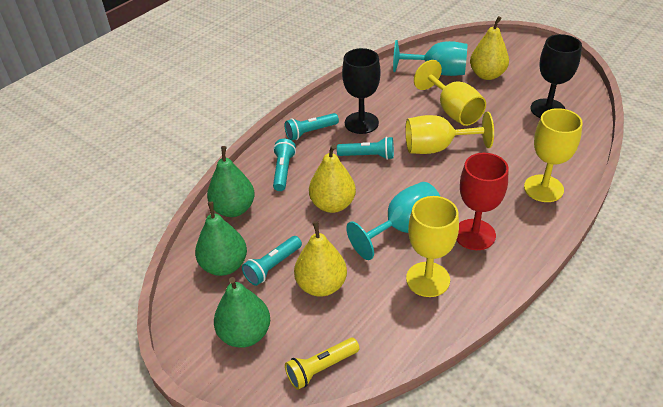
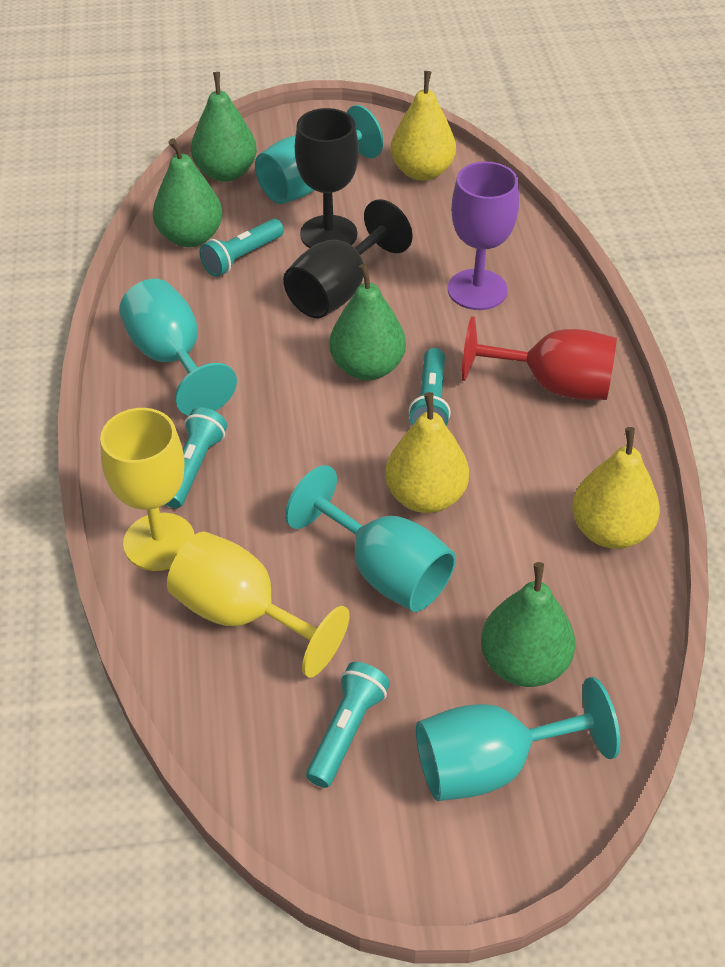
green pear: [195,202,247,276] [207,146,255,217] [214,277,270,348] = 3 -> [153,138,223,247] [191,72,257,182] [329,264,406,380] [481,562,575,687] = 4
purple goblet: none = 0 -> [448,161,519,310] = 1
turquoise goblet: [346,182,441,260] [393,40,468,76] = 2 -> [119,279,237,416] [255,105,383,204] [285,465,456,612] [416,677,620,801] = 4
yellow flashlight: [285,338,359,390] = 1 -> none = 0
yellow goblet: [405,112,494,154] [406,196,459,297] [414,60,486,126] [524,108,583,202] = 4 -> [100,408,195,571] [167,531,350,678] = 2

